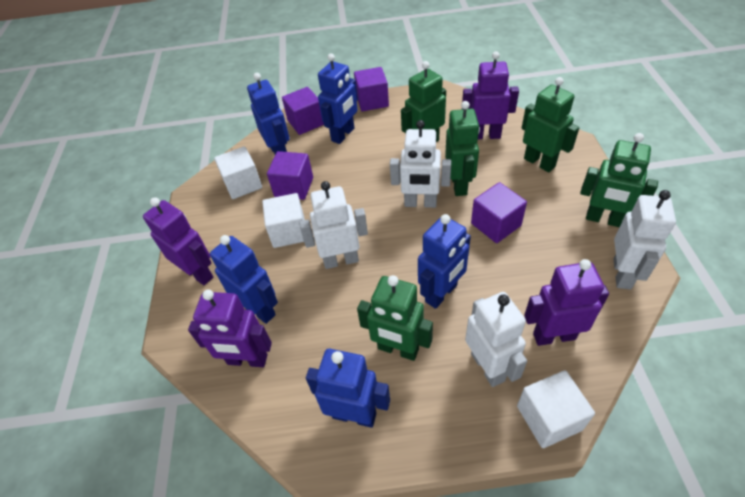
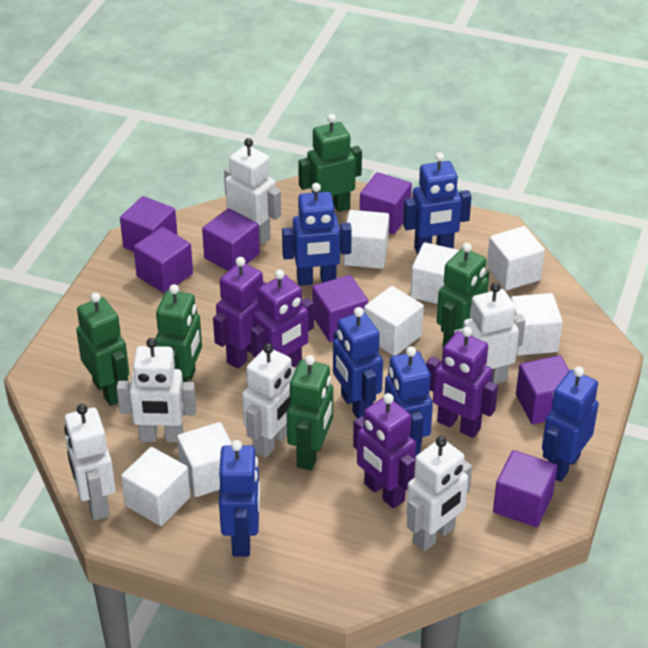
blue robot: [210,235,278,324] [247,73,290,154] [306,349,390,428] [318,53,358,144] [418,214,471,309] = 5 -> [219,440,260,557] [282,183,352,286] [333,307,383,419] [385,346,433,458] [403,152,472,255] [542,366,599,482] = 6
purple cube: [267,151,313,200] [282,87,324,135] [354,67,389,111] [471,182,527,243] = 4 -> [120,196,177,252] [133,227,193,293] [202,208,260,271] [312,275,368,342] [360,172,412,234] [493,450,557,527] [516,355,570,425] = 7
white cube: [214,146,262,199] [262,193,305,248] [517,370,595,448] = 3 -> [121,447,190,526] [177,422,232,497] [344,210,389,269] [364,286,424,356] [410,242,459,304] [487,226,545,290] [511,293,563,356] = 7
white robot: [299,181,368,269] [390,120,451,208] [465,292,527,387] [613,190,676,289] = 4 -> [64,404,116,521] [116,338,196,443] [224,138,281,245] [242,343,296,458] [406,436,472,551] [454,283,525,384] = 6

